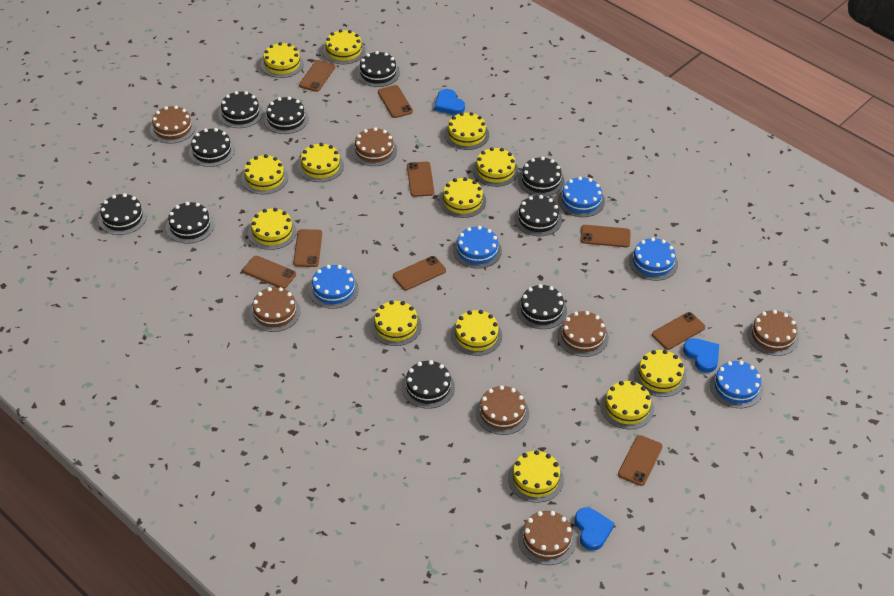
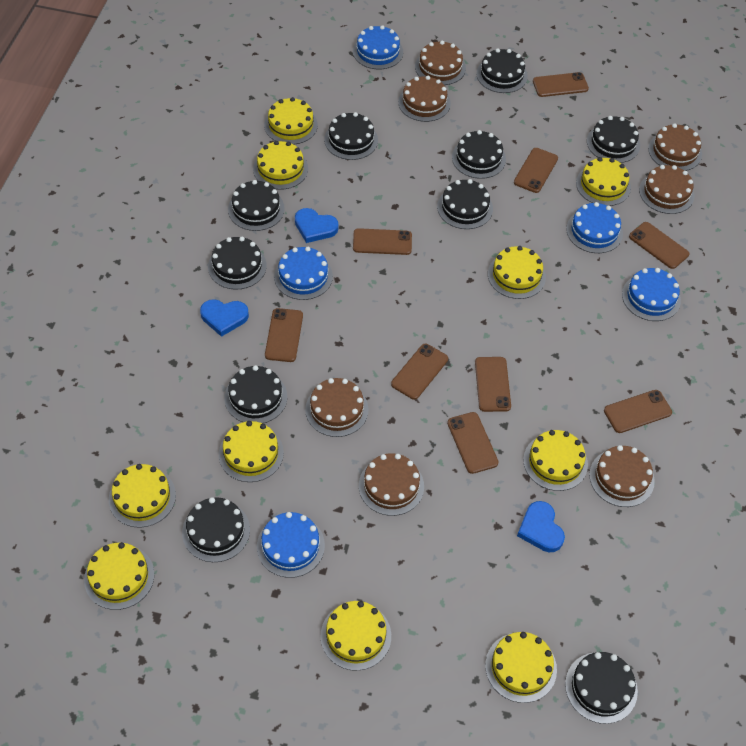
yellow cake: [241,154,288,195] [248,208,297,250] [261,42,304,78] [298,143,344,182] [323,29,365,64] [370,300,422,346] [439,177,486,218] [444,112,489,150] [451,310,502,356] [473,147,519,187] [508,450,564,503] [600,381,654,429] [634,350,687,397] = 13 -> [84,542,154,610] [109,464,176,528] [219,421,284,482] [253,141,308,190] [264,97,318,145] [321,601,391,671] [485,632,557,703] [488,246,546,299] [523,430,588,491] [576,157,631,206] = 10

